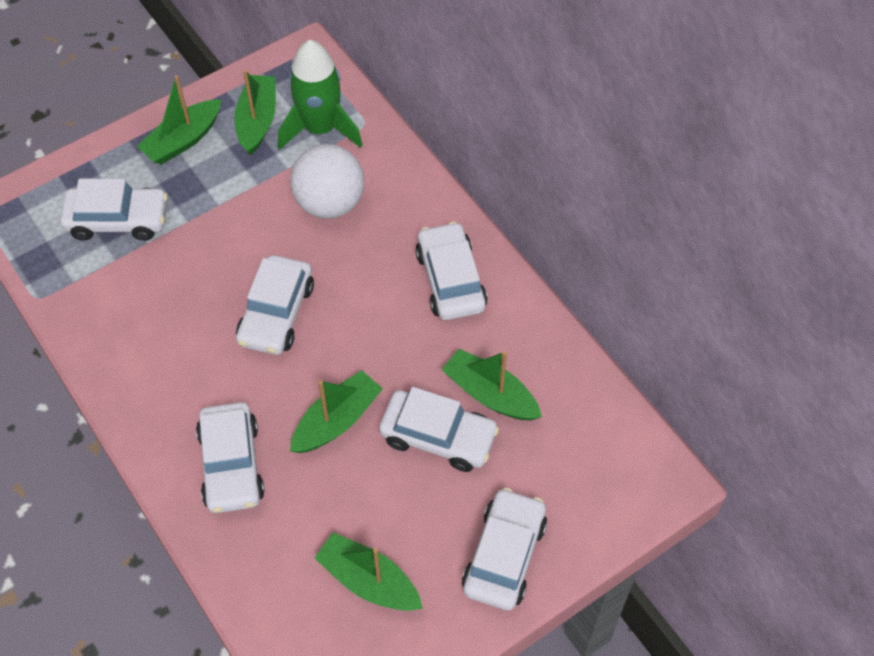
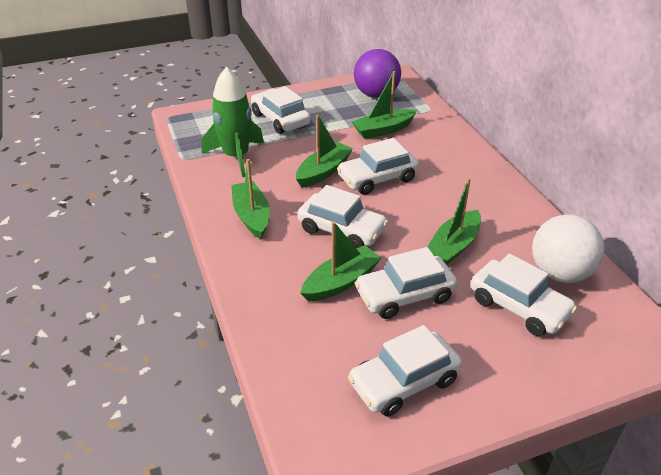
purple ball: none = 0 -> [354,49,401,98] = 1

